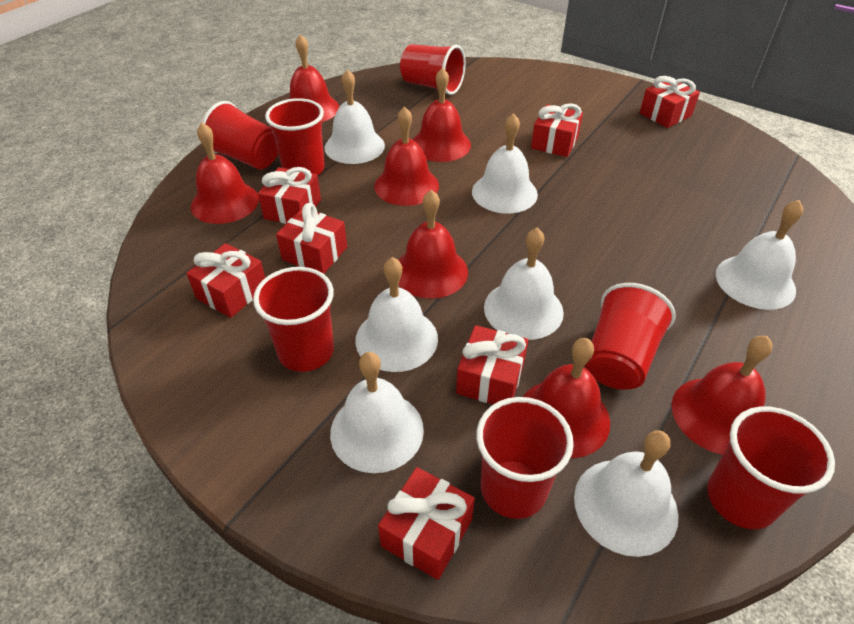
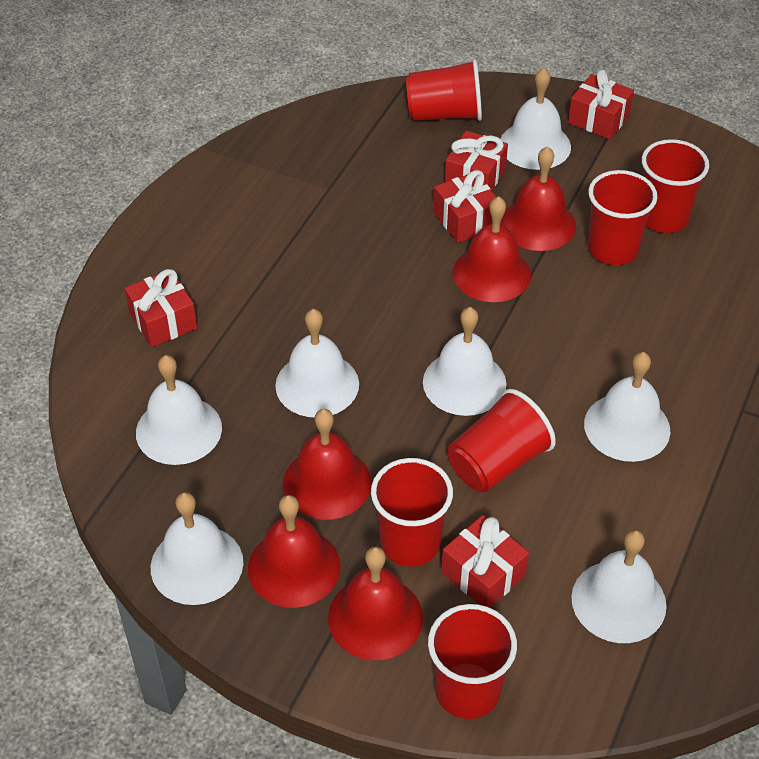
red bell: [191,123,259,224] [289,34,339,122] [374,106,439,206] [398,190,468,299] [413,67,471,162] [523,338,610,458] [672,336,773,455] = 7 -> [248,495,341,608] [283,409,371,520] [328,547,423,660] [453,196,531,302] [500,146,576,251] = 5
red cup: [202,101,278,170] [253,267,334,372] [265,98,325,175] [400,44,466,95] [476,397,574,519] [585,283,676,390] [707,406,835,529] = 7 -> [371,458,453,567] [406,59,482,121] [428,604,517,719] [448,389,556,492] [588,170,658,265] [642,139,709,233] = 6
red gift: [186,243,265,318] [258,167,321,224] [276,203,347,274] [378,467,475,580] [456,325,528,404] [531,103,583,157] [640,76,700,128] = 7 -> [125,269,197,347] [433,170,496,243] [441,515,529,608] [445,131,508,191] [568,70,634,139] = 5

